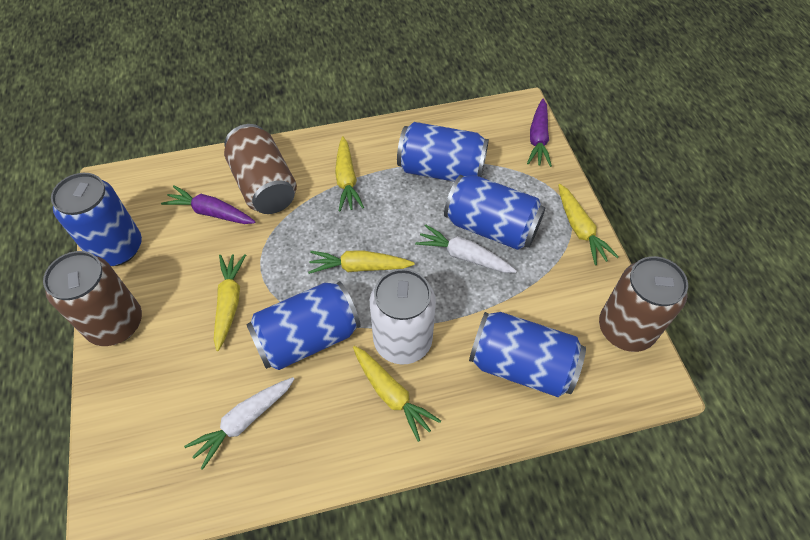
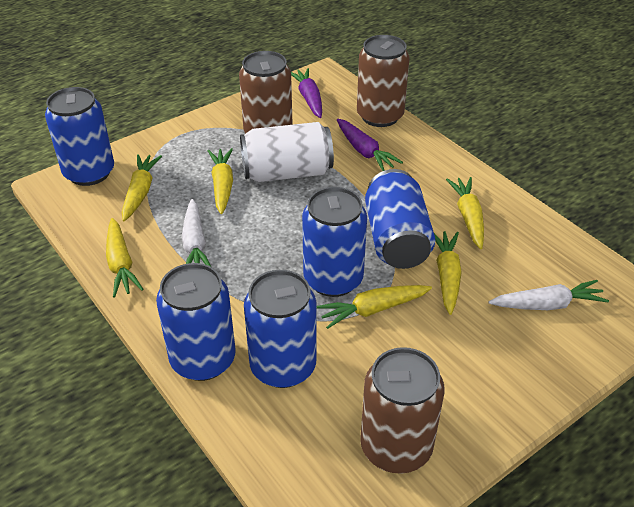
yellow carrot: [214,254,246,351] [308,250,415,274] [335,136,364,211] [353,346,441,442] [558,184,619,265] = 5 -> [106,218,143,297] [122,154,162,221] [208,148,233,214] [317,285,432,329] [434,231,462,315] [446,177,484,249] = 6

